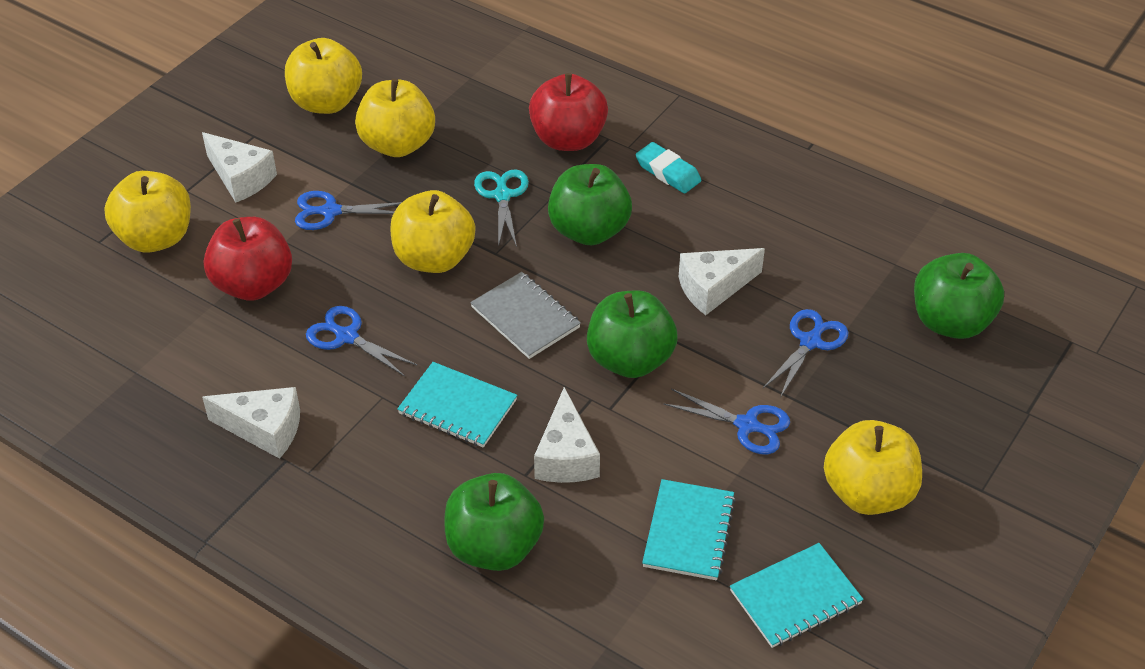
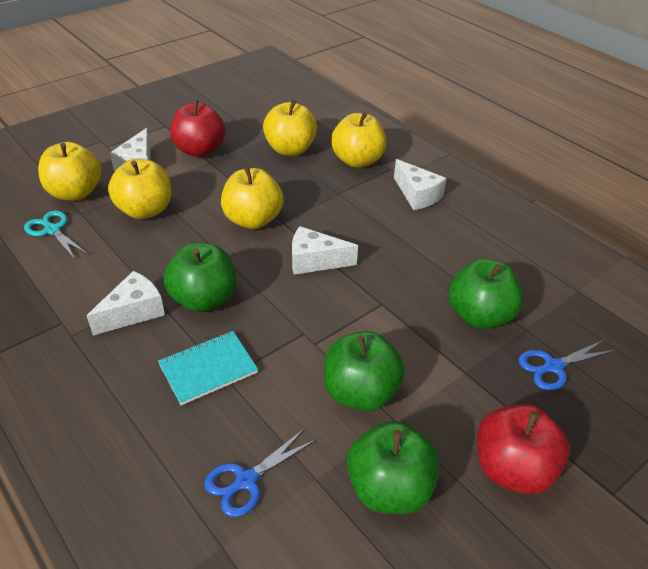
blue scissors: [295,191,402,230] [306,306,417,376] [664,389,790,455] [763,309,848,398] = 4 -> [204,429,316,517] [518,340,615,390] = 2
grey notebook: [470,272,581,359] = 1 -> none = 0
turquoise eraser: [636,142,701,193] = 1 -> none = 0
turquoise notebook: [397,362,517,448] [642,479,736,580] [730,543,864,648] = 3 -> [158,331,258,405] = 1

